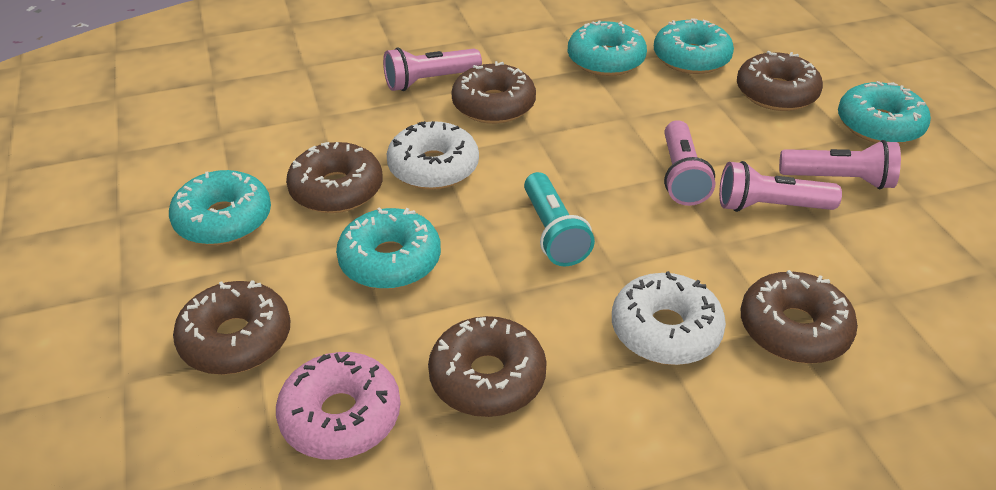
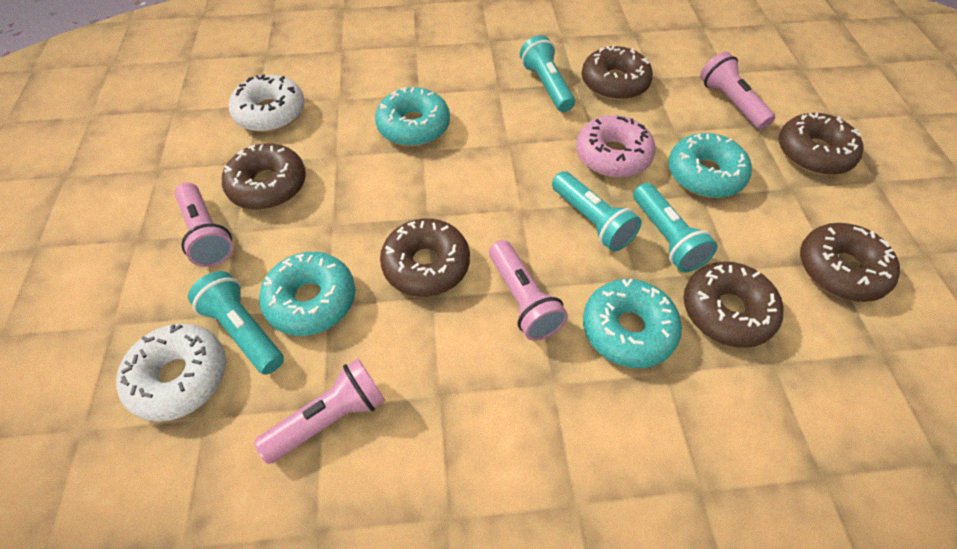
turquoise donut: [169,170,271,245] [336,207,441,289] [568,21,647,76] [654,19,734,74] [838,81,931,144] = 5 -> [259,252,355,336] [375,87,450,146] [583,278,682,368] [668,133,752,198] = 4
turquoise flashlight: [524,172,595,266] = 1 -> [188,271,284,375] [520,35,575,112] [552,171,642,252] [633,183,718,272] = 4

